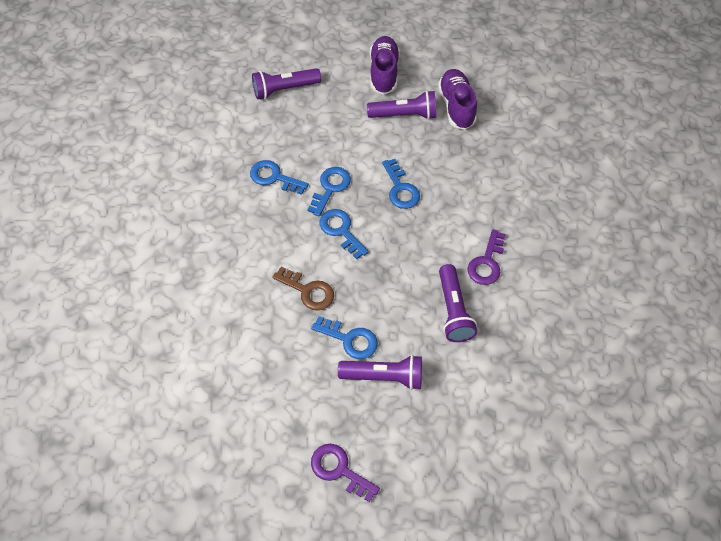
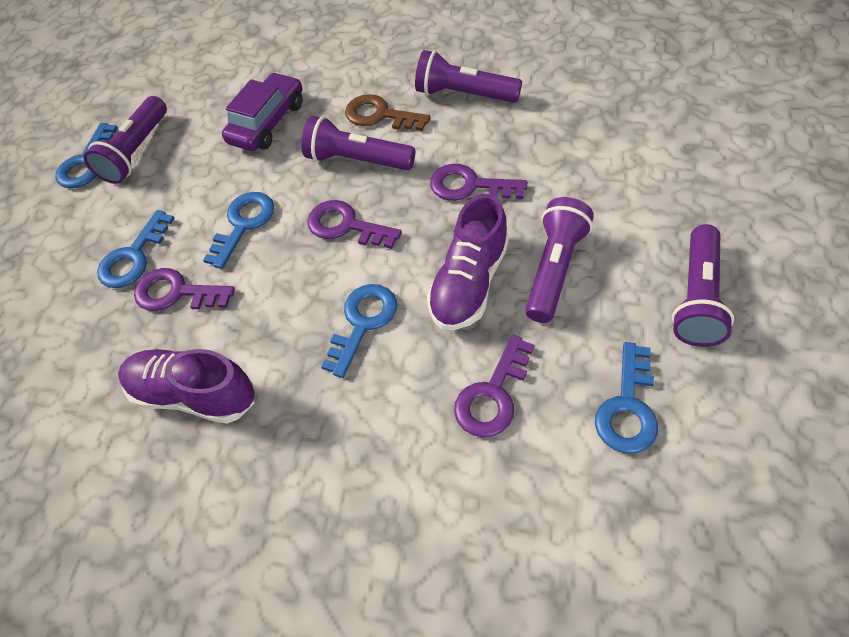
purple car: none = 0 -> [222,72,303,151] = 1
purple flashlight: [252,68,321,99] [338,355,422,390] [367,90,436,120] [439,264,477,342] = 4 -> [84,96,167,184] [301,116,415,170] [415,50,522,103] [525,197,594,323] [672,224,734,347] = 5
purple key: [311,444,380,502] [467,229,506,285] = 2 -> [134,268,235,311] [307,200,402,249] [430,164,527,201] [454,334,534,437] = 4

